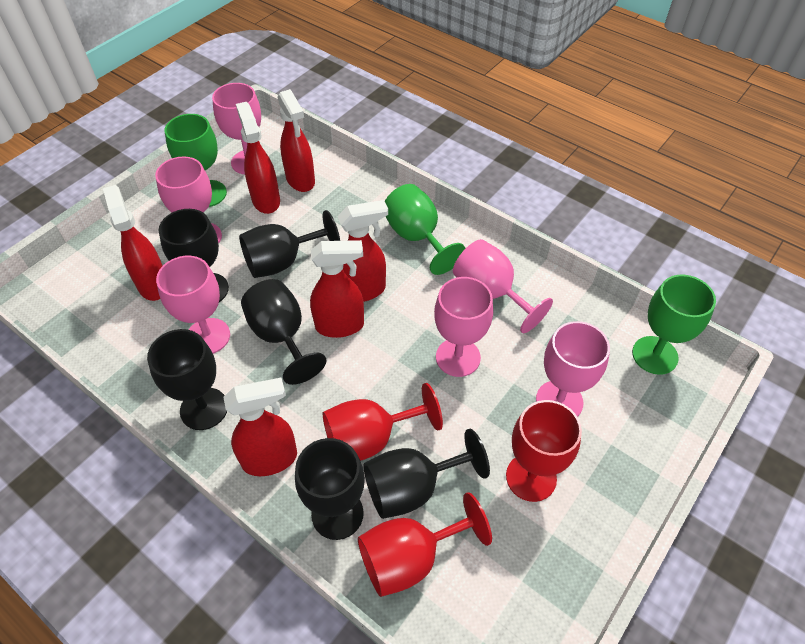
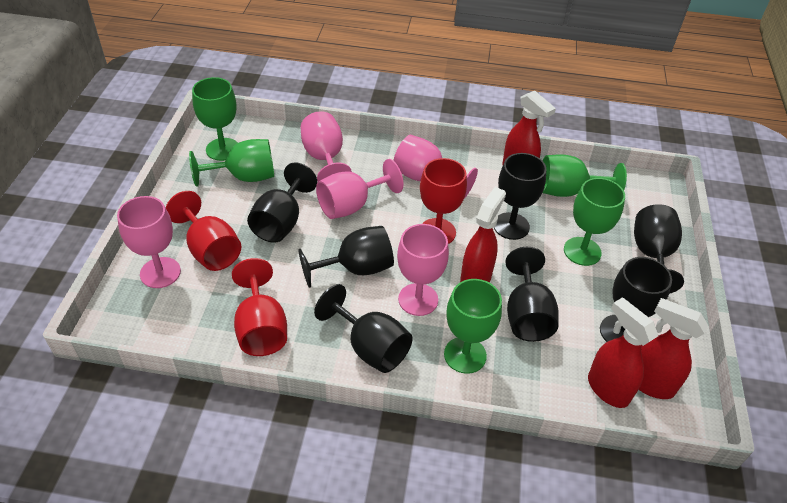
black goblet: [147,329,227,430] [158,209,229,302] [239,210,340,278] [241,279,326,385] [295,438,365,540] [364,429,490,519] = 6 -> [247,162,317,243] [298,226,394,288] [314,284,413,373] [494,153,546,240] [505,247,559,342] [600,257,672,342] [634,204,684,294] = 7
green goblet: [164,114,227,207] [385,184,465,275] [632,275,716,375] = 3 -> [189,139,274,187] [192,77,238,161] [444,279,502,374] [543,154,627,197] [564,178,625,266] = 5
pink goblet: [155,157,222,244] [156,256,230,354] [212,83,261,174] [434,277,493,377] [453,239,553,333] [536,321,610,417] = 6 -> [117,196,181,288] [300,111,352,182] [316,159,403,219] [393,135,478,197] [397,224,449,316] = 5
red spray bottle: [103,185,163,301] [224,378,297,476] [236,102,280,214] [278,89,315,192] [310,240,364,338] [337,200,388,302] = 6 -> [460,187,506,283] [502,91,556,165] [588,297,658,408] [639,298,708,399] = 4

